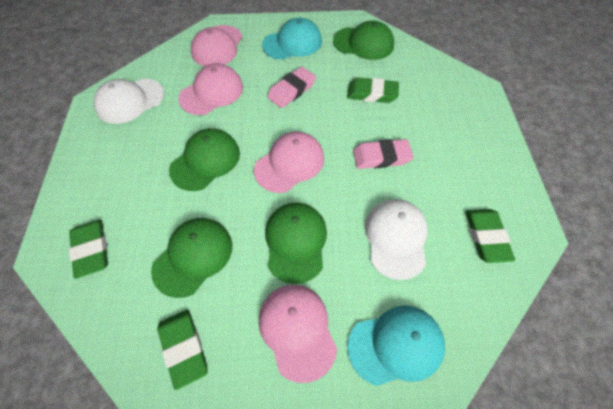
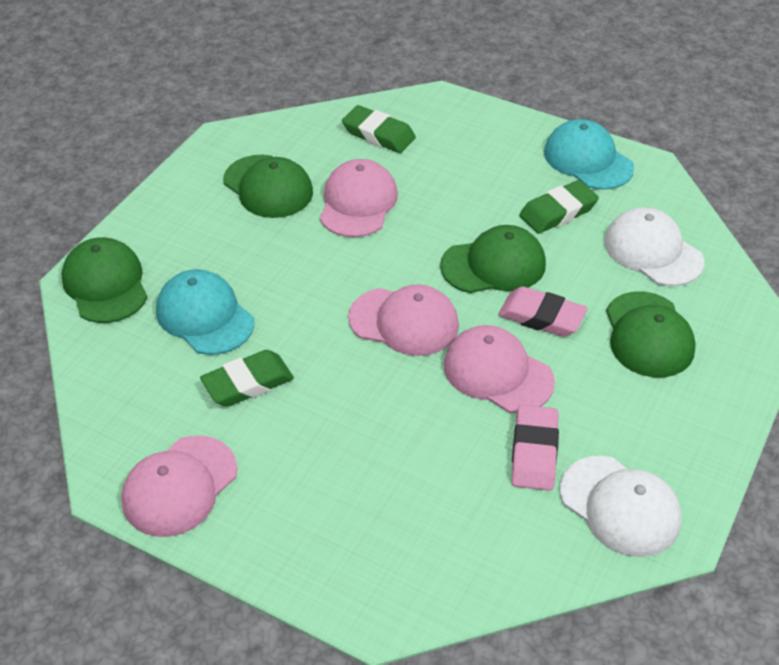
green eraser: [69,220,108,279] [157,310,208,390] [347,77,399,103] [465,209,515,263] = 4 -> [200,350,294,407] [342,105,416,153] [519,180,599,234] = 3

